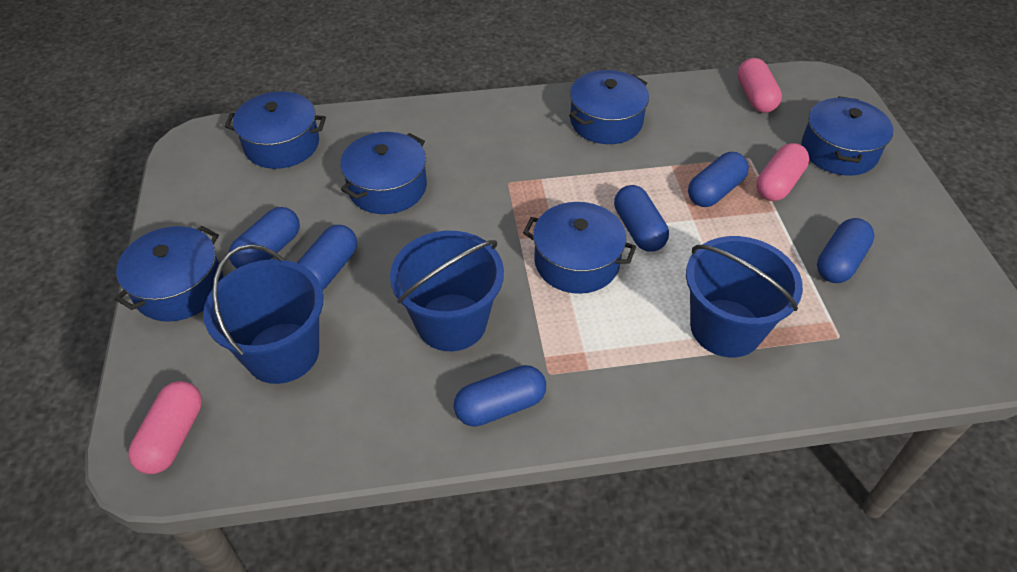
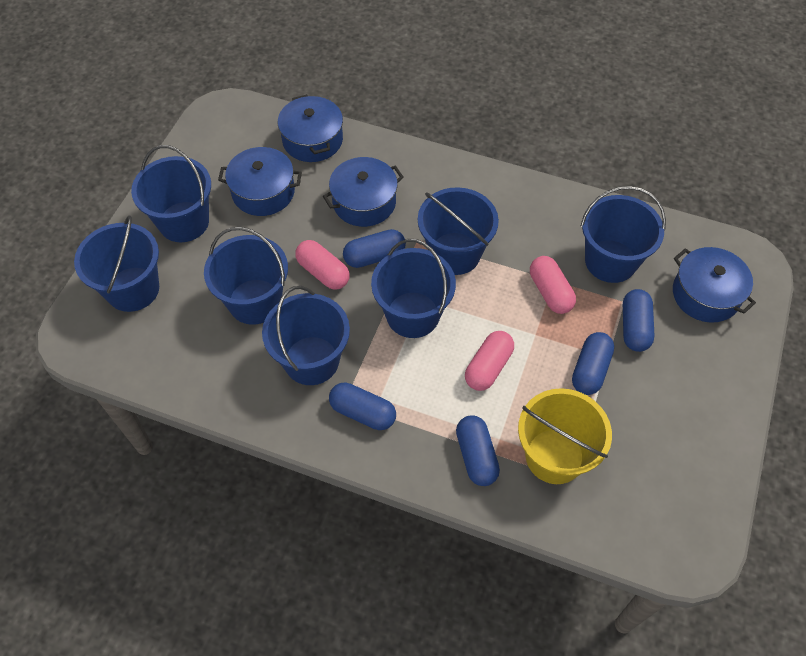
blue bucket: [203,244,323,384] [390,231,504,351] [686,236,803,358] = 3 -> [74,215,159,312] [131,145,211,242] [204,227,288,325] [262,286,350,385] [371,239,456,338] [418,187,499,275] [581,186,666,283] = 7
blue capsule: [229,207,300,268] [297,225,357,291] [454,365,546,427] [614,185,669,252] [688,152,749,207] [817,218,875,283] = 6 -> [329,383,396,430] [343,229,406,268] [456,416,500,486] [572,332,614,395] [623,289,655,352] = 5
blue pot: [115,226,223,322] [225,91,326,169] [340,132,427,214] [523,202,636,294] [569,70,649,144] [802,96,894,176] = 6 -> [218,147,302,216] [278,94,343,162] [323,157,404,227] [673,247,756,323] = 4
yellow bucket: none = 0 -> [518,388,612,484] = 1

